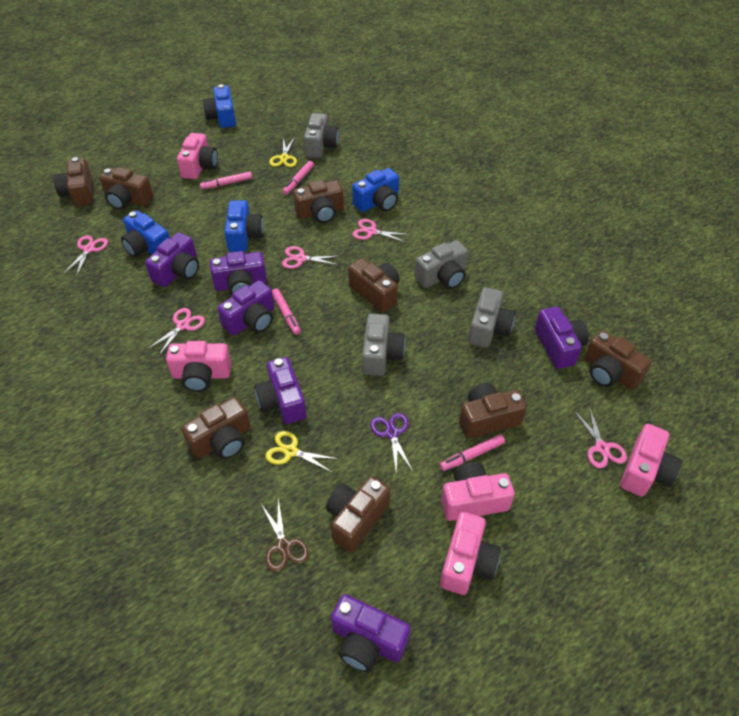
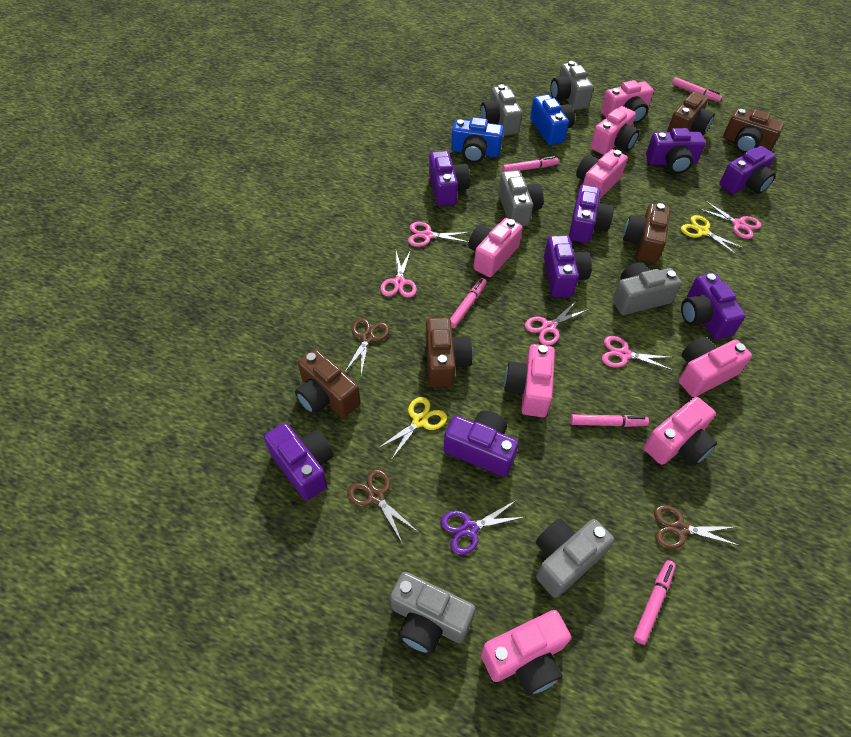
blue camera: [121,210,170,257] [203,84,236,128] [224,200,264,252] [352,168,399,212] = 4 -> [451,117,504,163] [530,94,575,145] = 2
brown camera: [53,157,93,207] [99,167,153,210] [181,397,250,459] [293,180,344,223] [326,476,390,552] [348,258,399,312] [459,383,527,439] [585,330,652,390] = 8 -> [295,349,361,417] [426,317,473,387] [623,203,670,263] [667,91,715,135] [723,108,784,153] = 5
brown scissors: [261,499,309,572] = 1 -> [344,318,389,376] [347,469,418,544] [654,505,740,549] = 3
grey camera: [304,113,339,158] [362,314,405,376] [415,240,468,289] [468,287,515,348] = 4 -> [390,572,476,654] [480,84,522,136] [498,170,544,226] [536,518,614,598] [550,61,594,110] [613,262,681,315] = 6
pink camera: [166,341,231,392] [177,133,218,179] [440,512,501,595] [441,462,515,521] [620,424,682,497] = 5 -> [468,218,522,277] [481,610,571,695] [504,344,555,417] [576,149,627,200] [590,106,639,155] [601,80,654,124] [644,397,717,465] [678,337,752,397] = 8
pink marker: [200,171,252,189] [272,288,301,335] [282,161,314,195] [440,434,505,471] = 4 -> [450,278,487,328] [503,156,559,172] [570,414,649,427] [633,560,676,645] [672,77,723,102] = 5
purple camera: [145,233,199,287] [210,251,267,295] [217,280,274,335] [255,357,306,424] [331,594,410,672] [535,307,589,369] = 6 -> [264,423,334,501] [429,151,470,206] [443,411,519,477] [544,235,592,297] [569,185,614,243] [646,128,705,174] [681,273,746,339] [719,146,776,194] = 8

